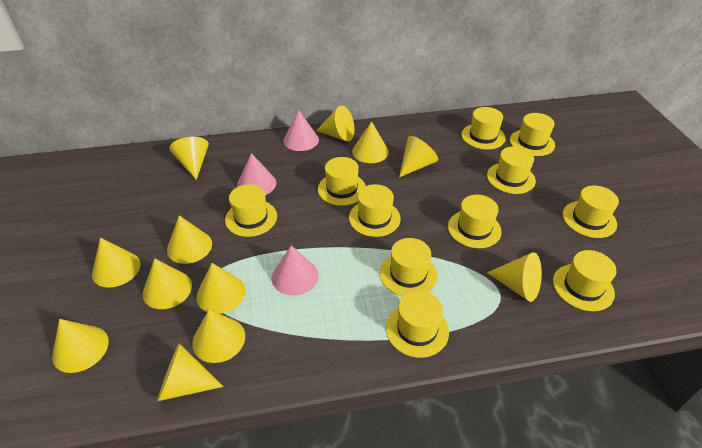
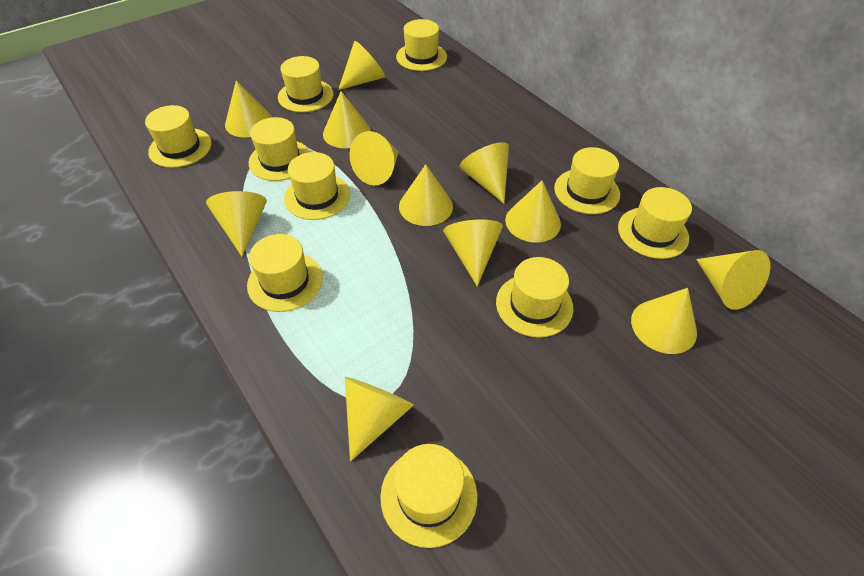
pink cone: [237,153,276,195] [272,245,319,296] [283,110,319,151] = 3 -> none = 0
yellow hat: [225,184,277,237] [318,157,366,206] [349,184,401,237] [380,238,437,297] [386,291,449,358] [448,195,502,248] [461,107,506,150] [487,146,536,194] [510,113,555,156] [553,250,617,311] [563,185,619,238] = 11 -> [145,105,212,168] [247,234,323,312] [249,117,310,181] [278,56,333,112] [284,152,350,220] [380,444,478,548] [396,19,447,71] [496,257,573,338] [554,147,620,214] [618,187,692,259] = 10

